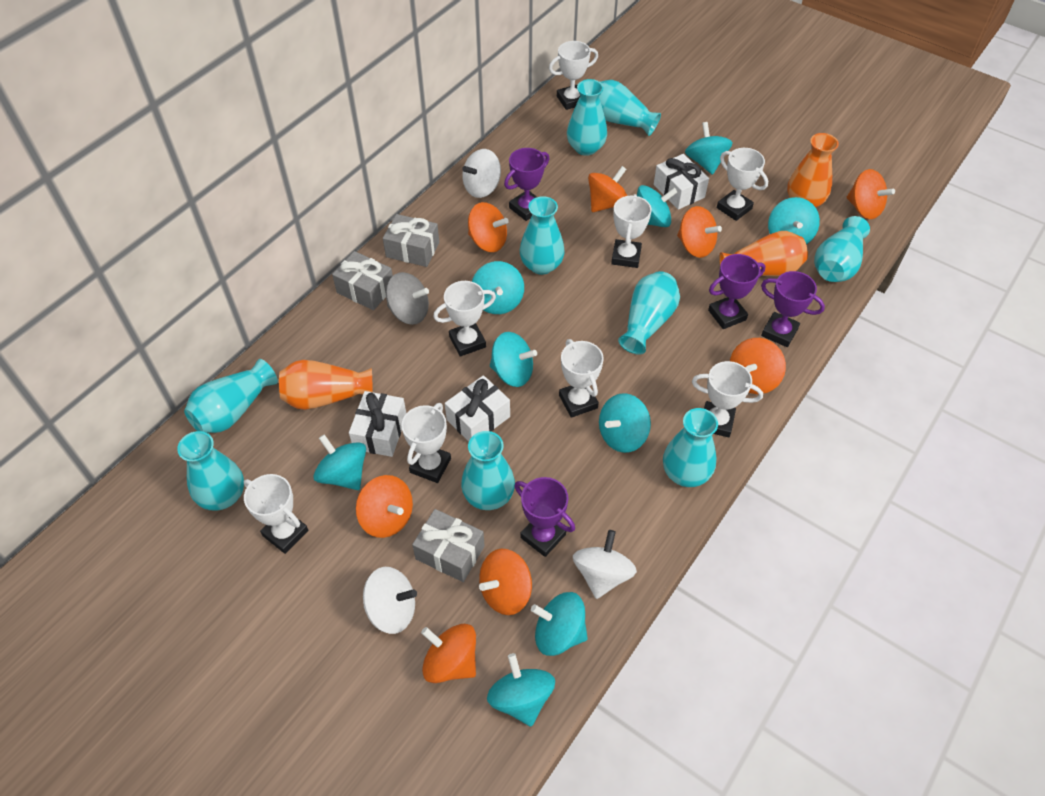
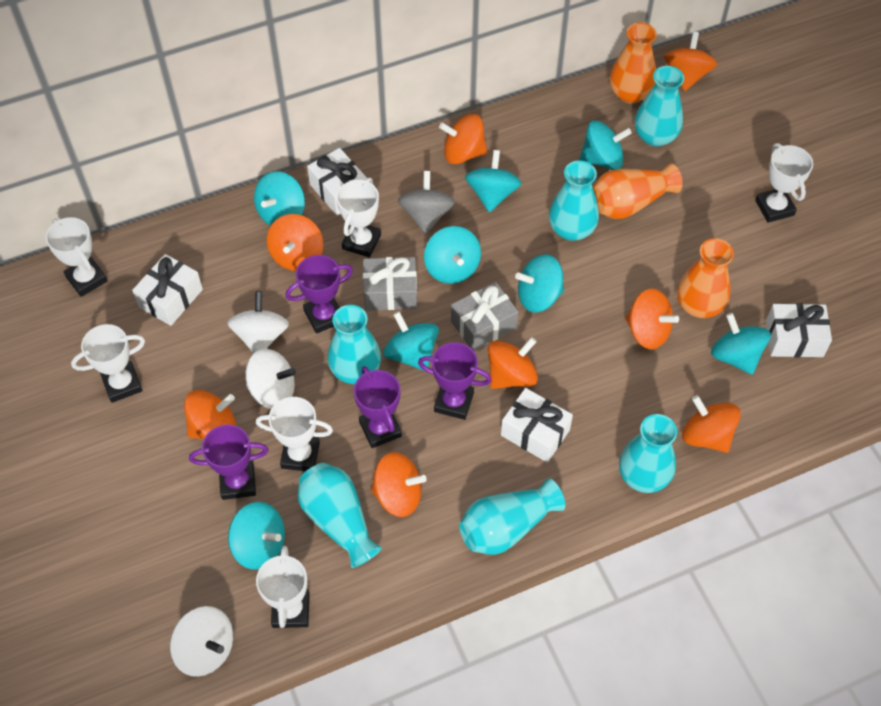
grey gift: [332,251,393,310] [383,214,439,267] [412,509,485,582] = 3 -> [363,257,417,310] [451,282,518,351] = 2
turquoise spinning top: [313,434,366,490] [472,261,524,314] [487,653,555,727] [490,332,537,387] [531,592,588,656] [599,393,651,453] [637,185,677,227] [685,122,733,175] [768,197,820,244] = 9 -> [228,502,285,569] [254,171,305,226] [384,312,439,371] [424,226,481,284] [465,150,522,212] [515,254,564,312] [579,120,632,170] [711,313,771,375] = 8
turquoise vase: [177,431,244,510] [184,359,278,433] [461,431,515,510] [520,196,565,275] [567,79,607,156] [599,80,661,136] [618,271,680,355] [663,408,718,487] [814,216,870,282] = 9 -> [298,463,382,568] [328,305,381,384] [459,478,565,555] [549,160,599,241] [619,414,677,493] [635,66,684,147] = 6
white gift: [349,391,406,457] [445,375,510,442] [654,154,709,210] = 3 -> [132,254,203,326] [307,148,367,216] [501,388,573,463] [766,303,832,357] = 4
white trophy: [244,474,308,554] [402,403,451,483] [433,281,496,356] [549,41,598,110] [559,339,604,418] [611,194,652,268] [692,361,763,438] [717,148,768,221] = 8 -> [46,217,108,297] [71,324,145,403] [256,397,333,471] [256,546,309,628] [336,178,381,258] [755,143,813,223] = 6

